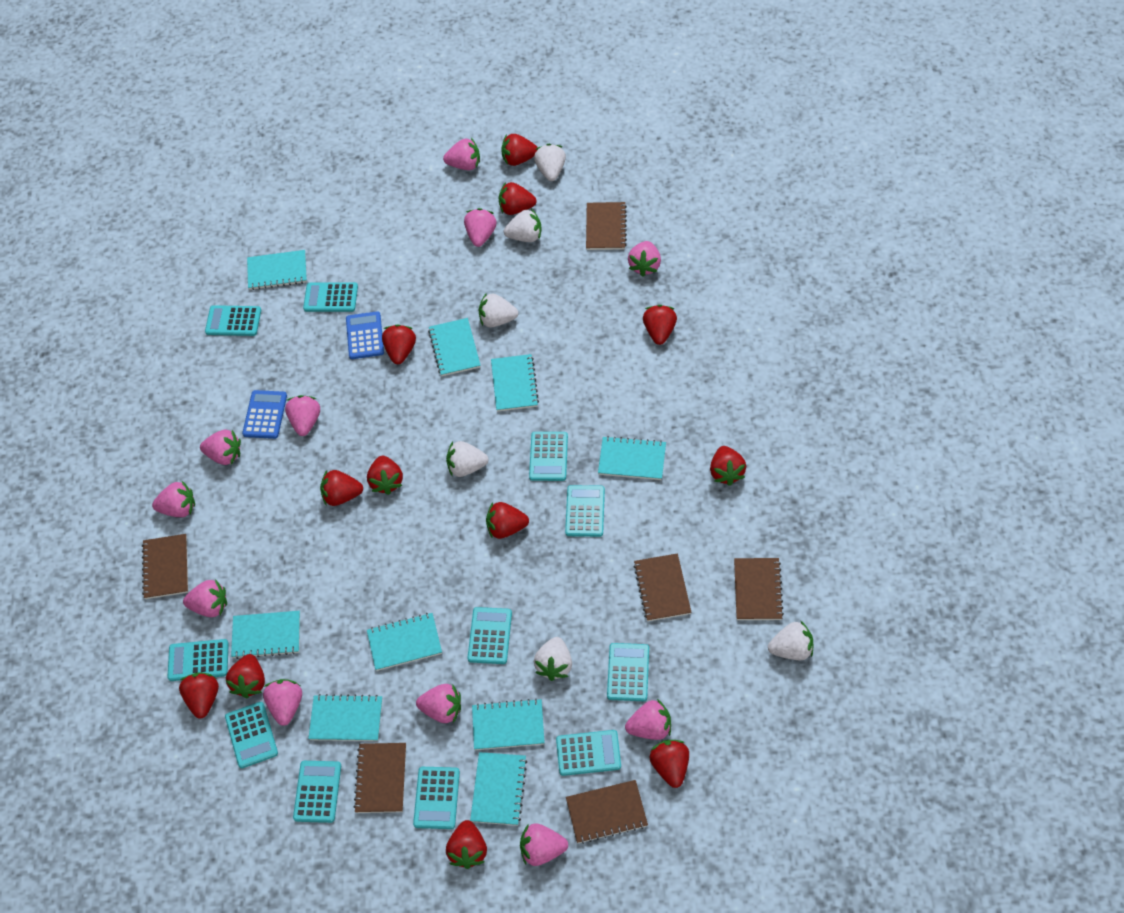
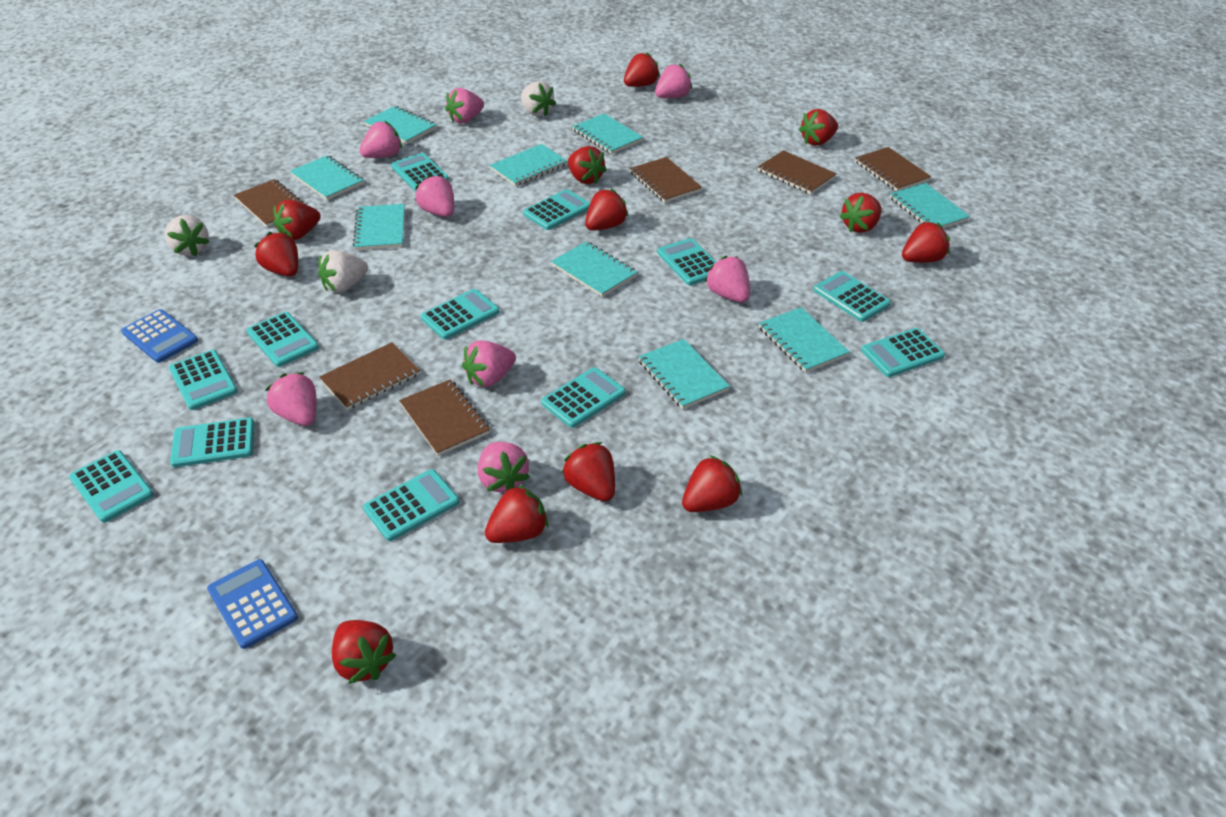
pink strawberry: [152,481,195,517] [183,579,227,617] [200,430,241,465] [263,679,302,726] [285,395,320,436] [416,684,461,723] [443,138,480,170] [464,208,497,247] [520,823,568,866] [625,699,671,740] [628,241,661,277] = 11 -> [265,372,317,426] [359,121,402,158] [415,175,454,217] [445,88,484,124] [462,340,516,387] [478,442,530,493] [655,63,692,98] [704,255,750,303] = 8
turquoise calculator: [167,639,229,681] [205,305,261,336] [225,702,278,768] [293,761,341,823] [303,282,358,312] [413,767,460,829] [467,607,512,664] [529,432,568,481] [556,730,621,776] [565,485,605,537] [607,643,649,701] = 11 -> [69,450,154,523] [169,350,238,410] [170,417,255,467] [247,312,319,367] [363,469,459,541] [391,153,449,191] [420,289,499,340] [523,189,590,230] [541,367,626,428] [657,238,716,285] [813,271,891,322] [861,328,945,377] = 12
white strawberry: [446,441,488,477] [479,293,518,327] [504,209,541,242] [534,144,566,181] [534,637,572,681] [768,620,813,660] = 6 -> [165,215,210,256] [318,250,368,293] [521,81,556,117] = 3

